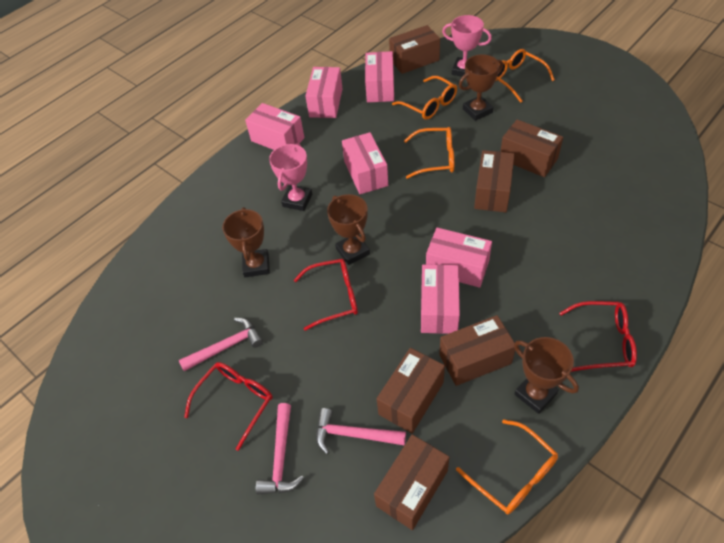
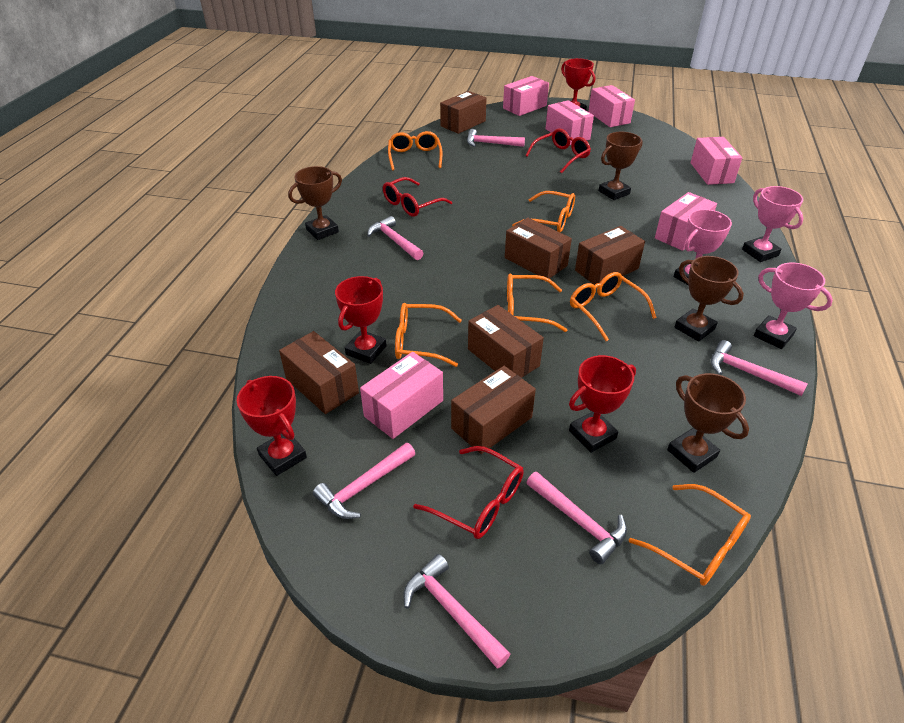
orange glasses: [392,76,457,120] [404,127,454,179] [456,419,558,515] [496,49,555,103] = 4 -> [388,131,442,171] [395,303,462,367] [507,273,567,332] [512,191,575,232] [570,272,656,341] [629,484,751,586] = 6
pink hammer: [179,318,263,371] [256,403,304,494] [316,408,406,454] = 3 -> [313,443,415,519] [367,216,423,260] [404,554,510,669] [467,129,525,147] [526,472,627,564] [711,340,808,396] = 6
pink trophy: [269,143,312,211] [442,15,492,77] = 2 -> [674,209,732,285] [742,186,803,262] [754,263,833,349] = 3
red trophy: none = 0 -> [237,376,307,476] [335,276,387,364] [561,58,595,110] [569,355,636,453] = 4

